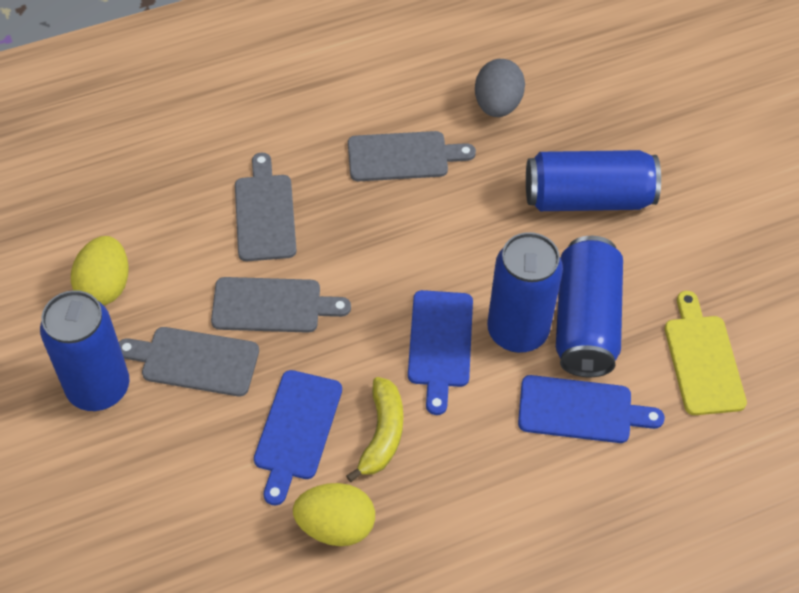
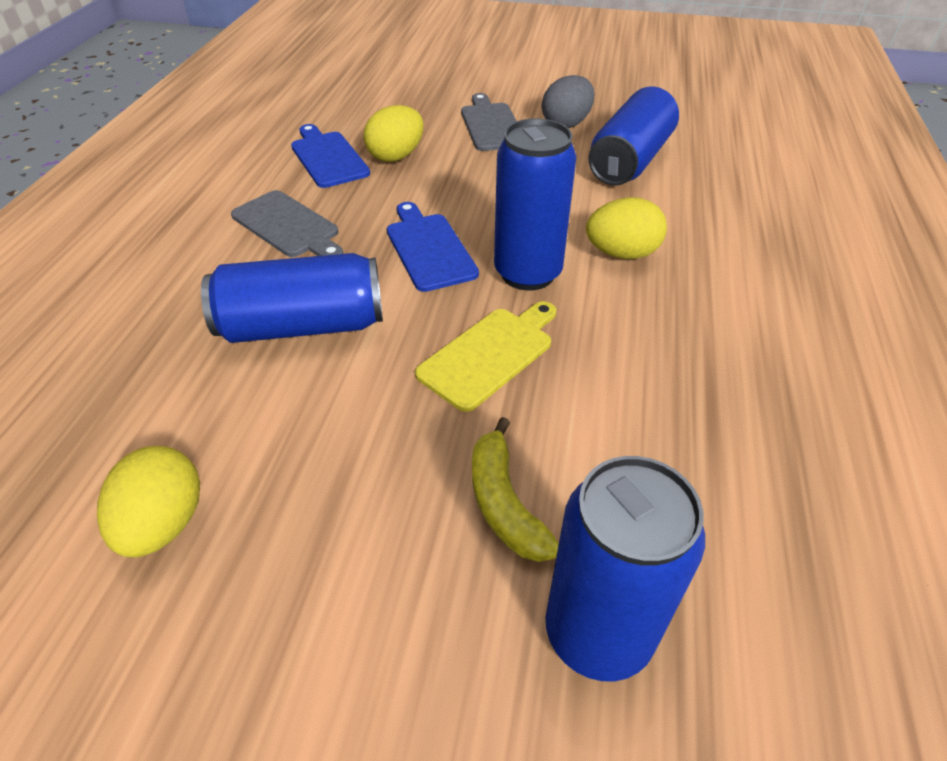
blue cutting board: [254,370,342,505] [408,290,473,415] [518,375,665,443] = 3 -> [291,124,370,188] [387,202,479,292] = 2
grey cutting board: [119,327,259,396] [211,277,351,333] [235,153,297,261] [348,131,476,181] = 4 -> [231,190,343,257] [461,93,517,151] = 2
yellow egg: [71,236,129,305] [293,483,375,546] = 2 -> [97,446,200,558] [364,105,424,162] [586,197,667,259] = 3

